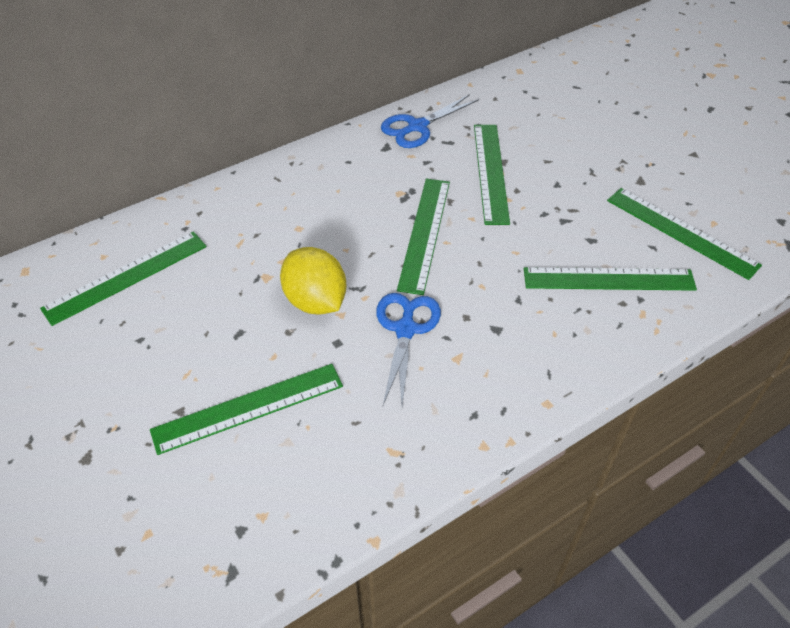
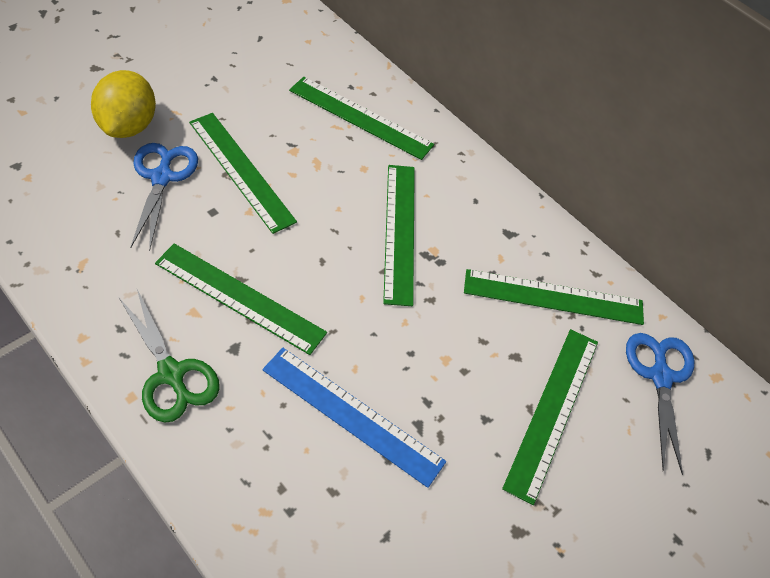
blue ruler: none = 0 -> [262,348,446,488] = 1
green scissors: none = 0 -> [119,289,220,423] = 1

